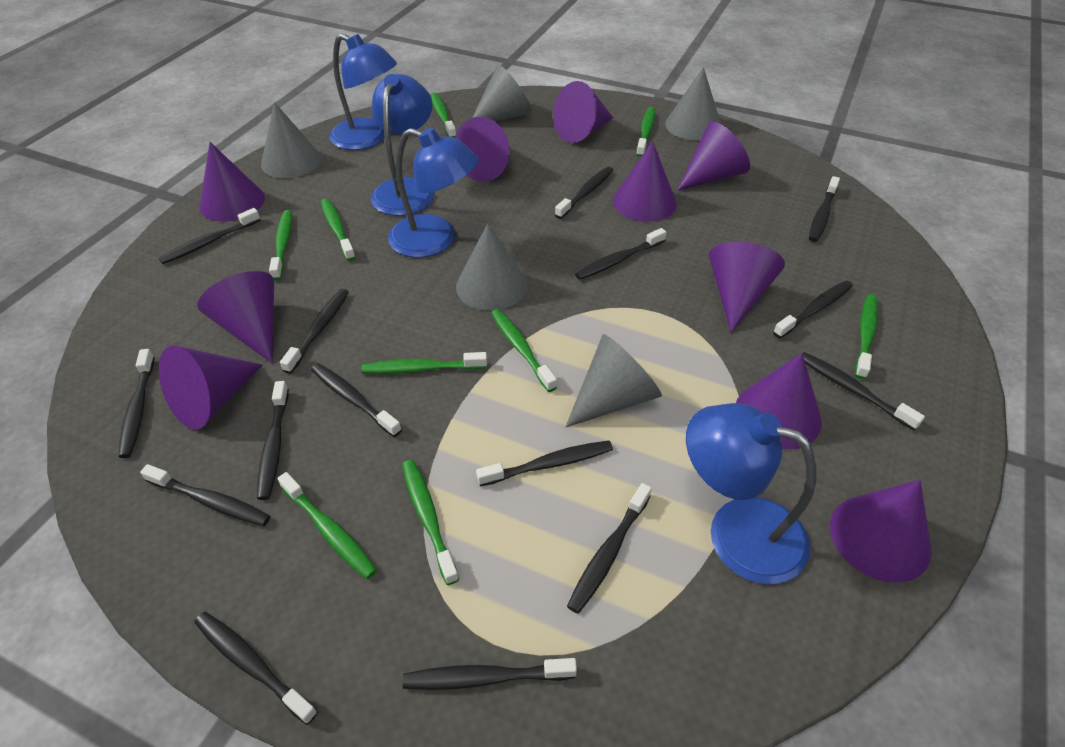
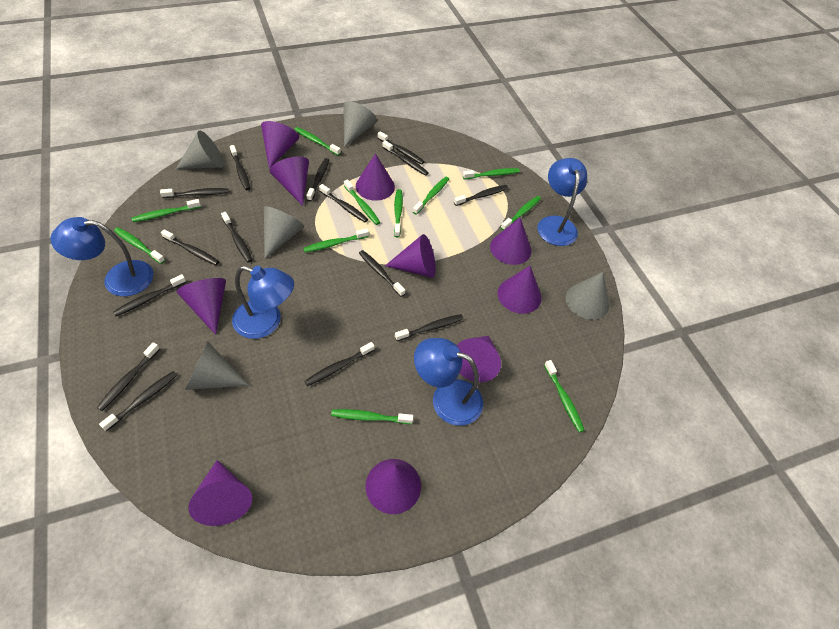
green toothbrush: [269,210,292,280] [277,472,377,579] [321,198,356,261] [361,352,487,374] [402,460,459,585] [430,93,456,138] [491,309,557,392] [636,107,655,157] [855,294,878,379] = 9 -> [114,227,165,264] [131,199,201,222] [295,127,341,156] [303,228,369,253] [331,409,413,424] [344,180,380,225] [394,189,403,237] [413,177,449,215] [463,168,520,179] [501,196,541,230] [544,360,585,433] = 11

